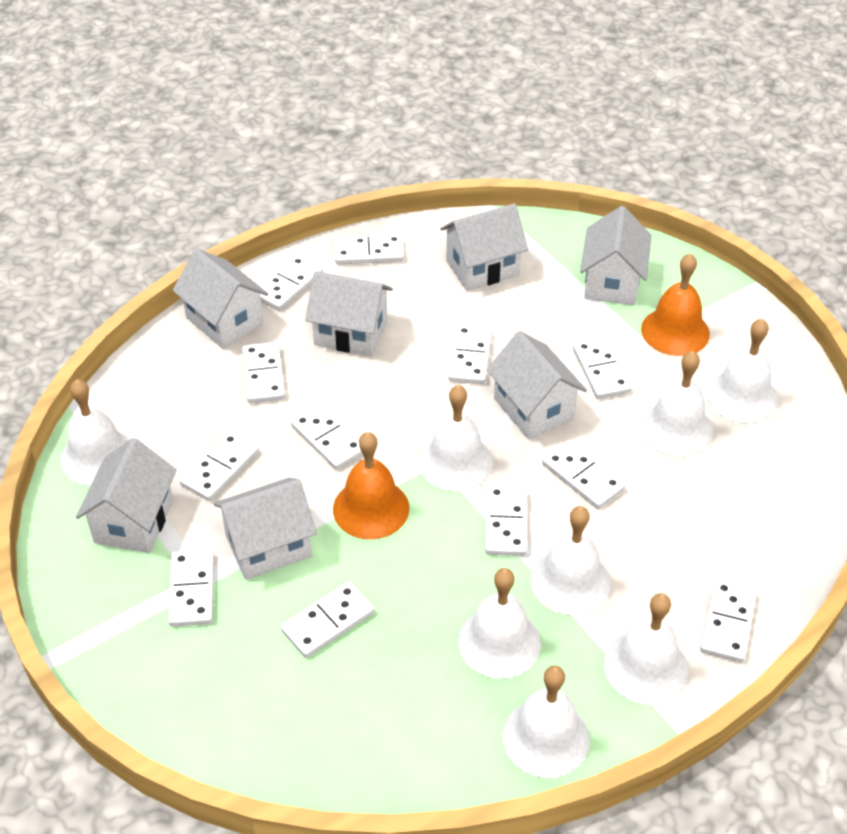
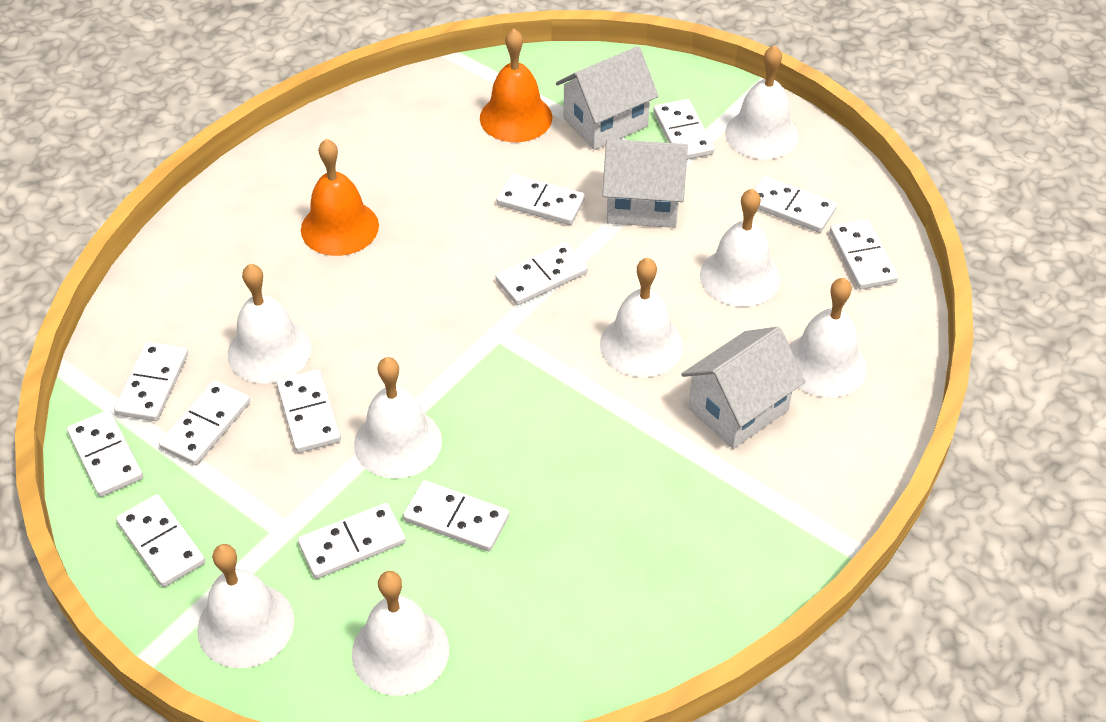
white house: [76,438,177,553] [173,249,269,349] [214,478,317,580] [305,271,393,356] [440,204,528,291] [487,331,587,439] [580,206,652,305] = 7 -> [556,46,659,150] [602,139,688,228] [681,327,806,449] = 3

